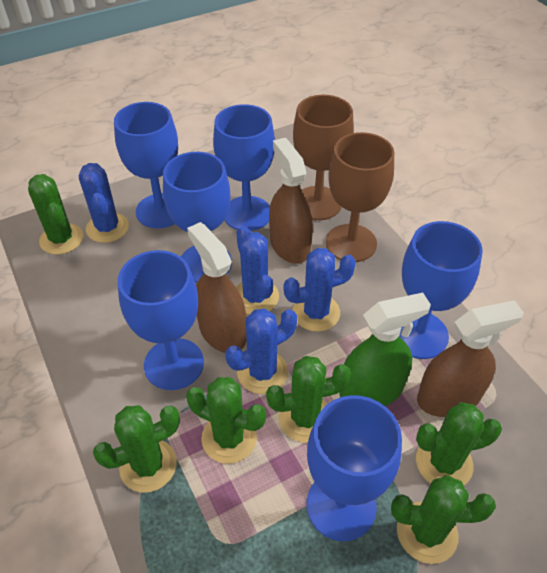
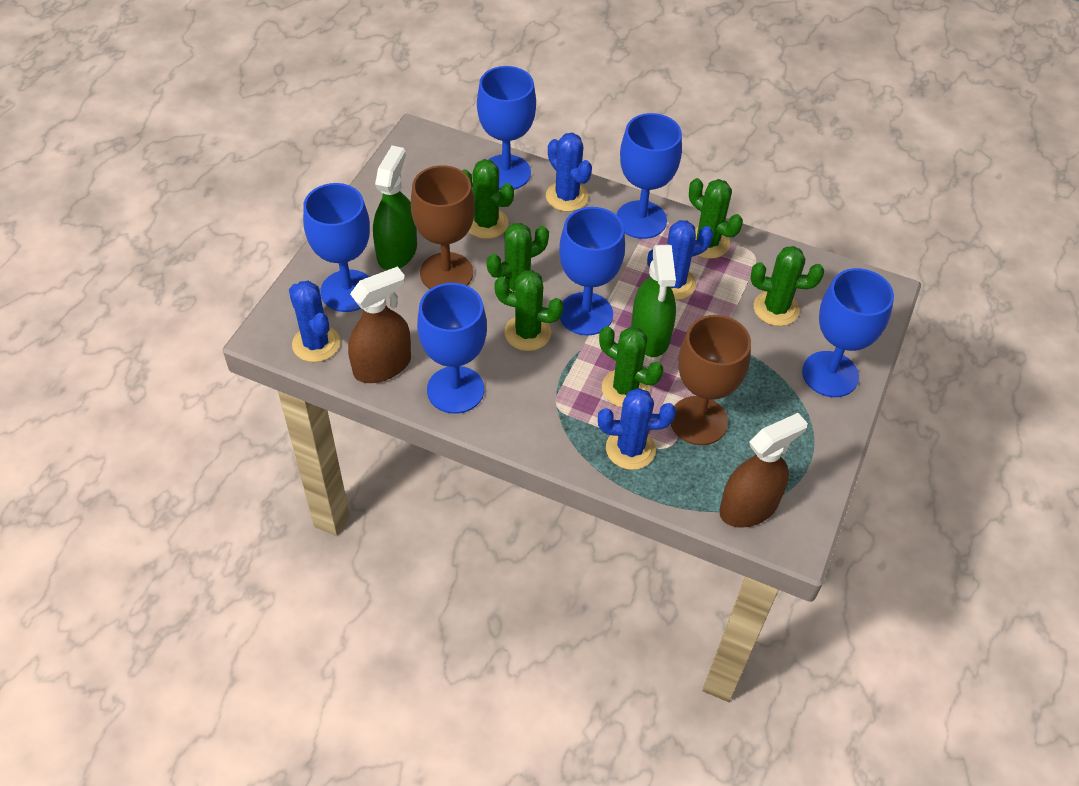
brown spray bottle: [187,222,246,353] [269,138,313,264] [417,300,524,417] = 3 -> [348,266,411,383] [719,413,808,528] = 2
green spray bottle: [339,292,431,406] = 1 -> [373,145,417,270] [631,245,676,357] = 2

